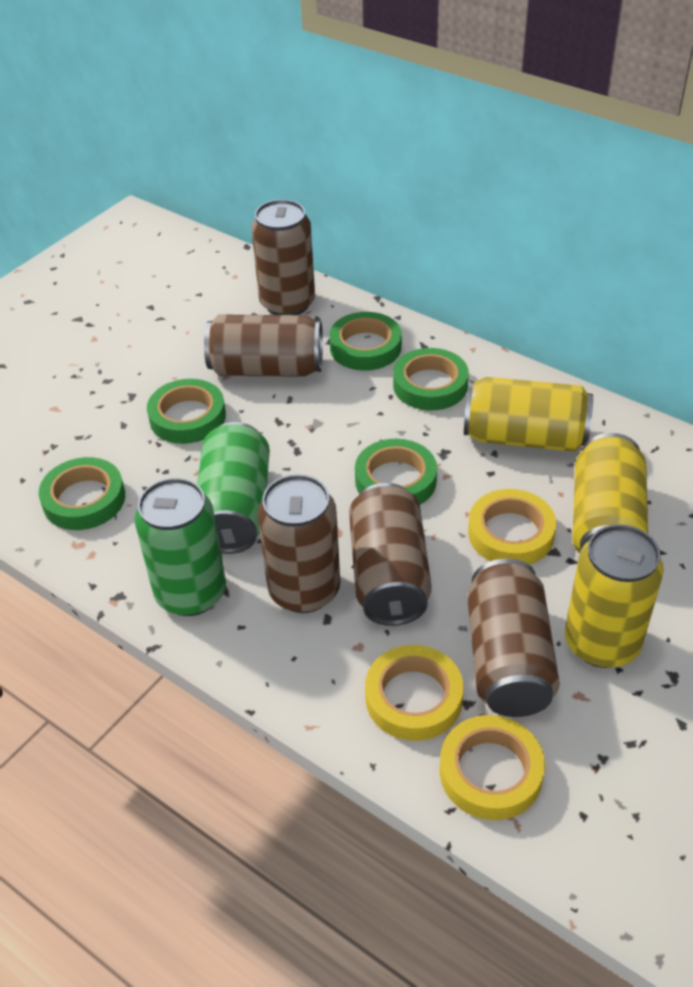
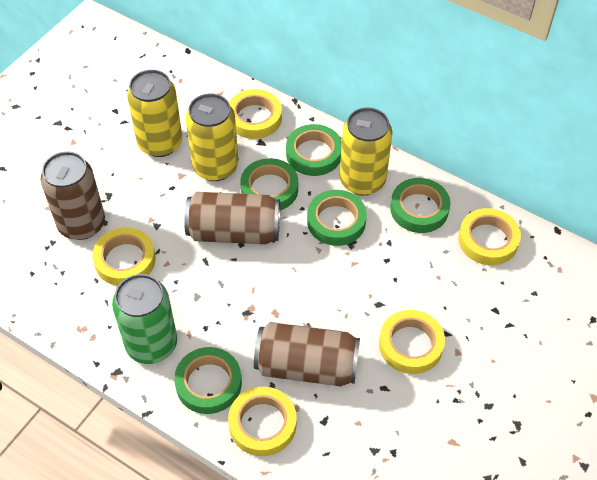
brown can: [204,315,323,377] [251,199,315,315] [258,474,340,613] [349,483,432,626] [467,559,560,717] = 5 -> [41,151,105,240] [184,192,280,244] [254,322,360,386] = 3
green can: [135,478,226,616] [197,422,270,554] = 2 -> [112,274,177,364] = 1
yellow tape: [365,645,464,741] [440,715,545,820] [468,489,556,564] = 3 -> [92,227,156,286] [228,387,297,456] [229,89,282,139] [379,310,445,374] [458,208,521,265] = 5

